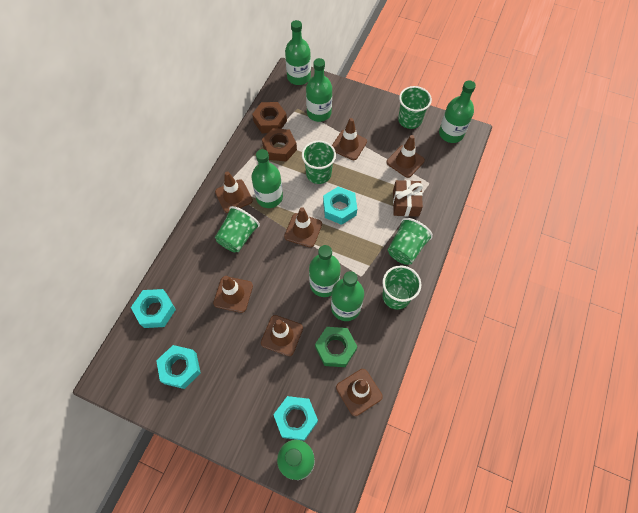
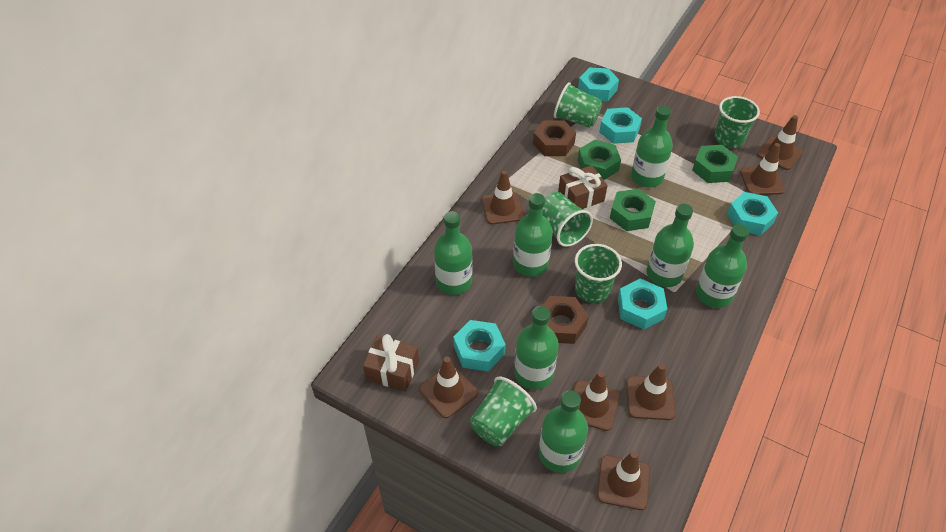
brown gift: [393,180,423,217] = 1 -> [363,334,419,392] [558,165,608,209] = 2
green nut: [315,327,358,367] = 1 -> [578,140,621,180] [610,189,656,231] [692,145,738,183] = 3
turquoise nut: [131,289,176,328] [156,345,201,389] [273,396,318,441] [323,186,357,225] = 4 -> [453,320,506,372] [578,68,619,101] [599,107,642,144] [618,278,667,330] [727,192,778,236] = 5

